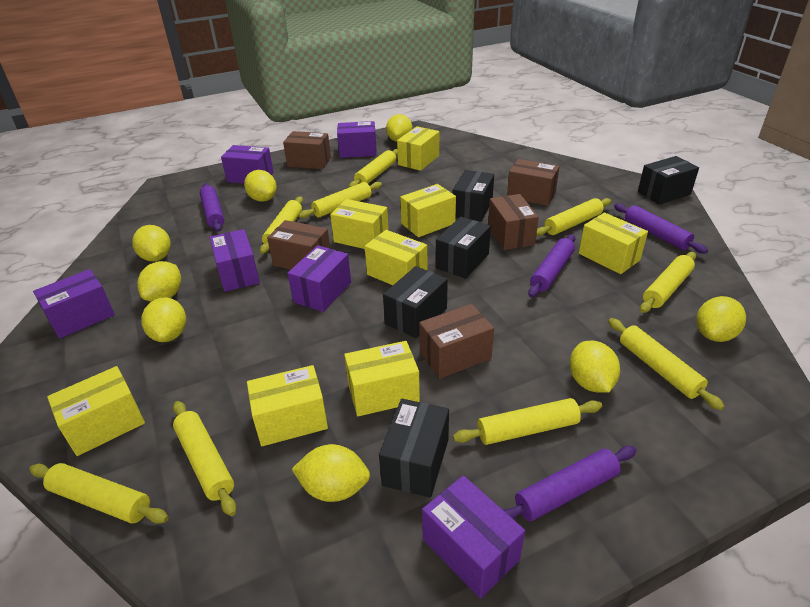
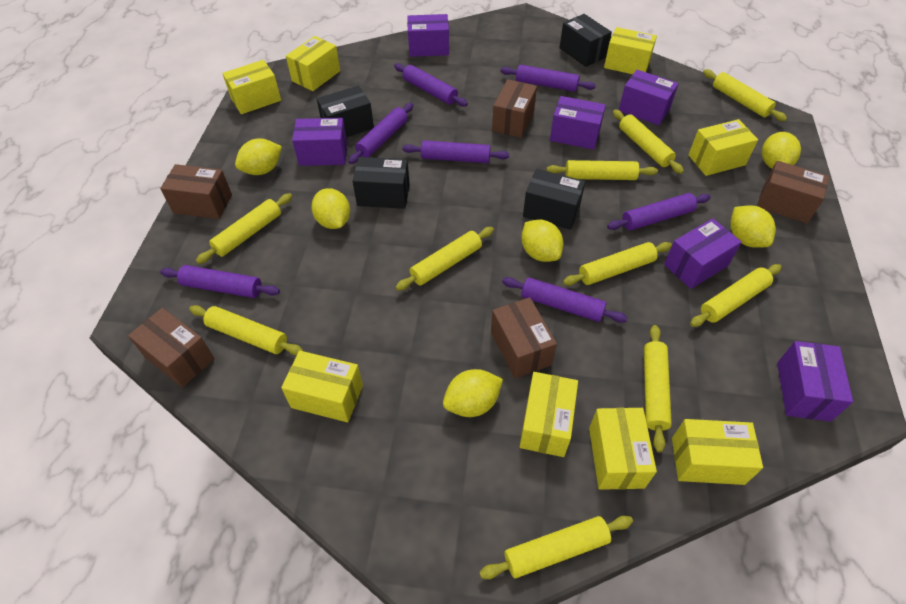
black box: [379,399,449,498] [383,266,448,338] [436,217,491,279] [453,170,494,221] [638,156,699,205] = 5 -> [317,86,374,137] [353,157,410,209] [523,169,585,230] [560,14,612,67] = 4
purple rolling pin: [200,183,224,232] [503,446,637,521] [528,234,576,298] [614,203,708,254] = 4 -> [160,265,280,298] [348,103,413,164] [394,63,468,107] [402,140,509,163] [500,65,596,92] [502,277,628,323] [607,193,711,230] = 7
yellow lemon: [132,225,171,261] [137,261,181,302] [141,297,186,342] [244,170,277,202] [292,444,370,502] [386,114,412,142] [570,341,620,393] [697,296,746,342] = 8 -> [235,139,282,175] [312,188,350,229] [443,369,503,417] [521,219,563,262] [730,205,776,248] [762,132,801,169] = 6
yellow rolling pin: [29,463,169,524] [173,401,236,516] [260,197,303,254] [299,182,382,218] [349,149,398,187] [453,398,602,445] [536,198,611,236] [608,318,724,410] [640,252,696,313] = 9 -> [189,305,303,356] [196,193,292,264] [396,227,494,291] [479,516,633,579] [547,160,658,180] [563,242,672,286] [613,109,684,174] [644,325,672,452] [690,264,782,327] [703,69,787,121] = 10

